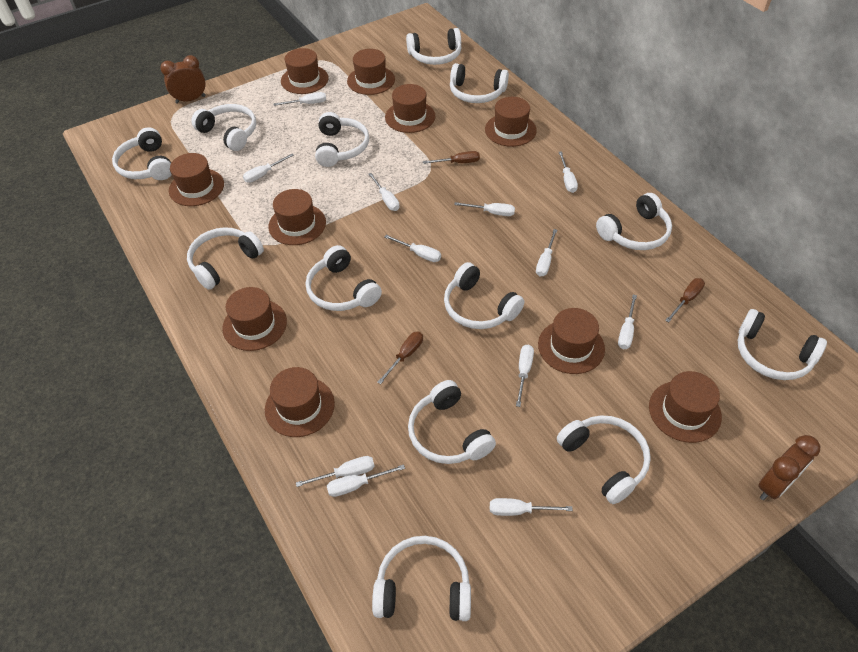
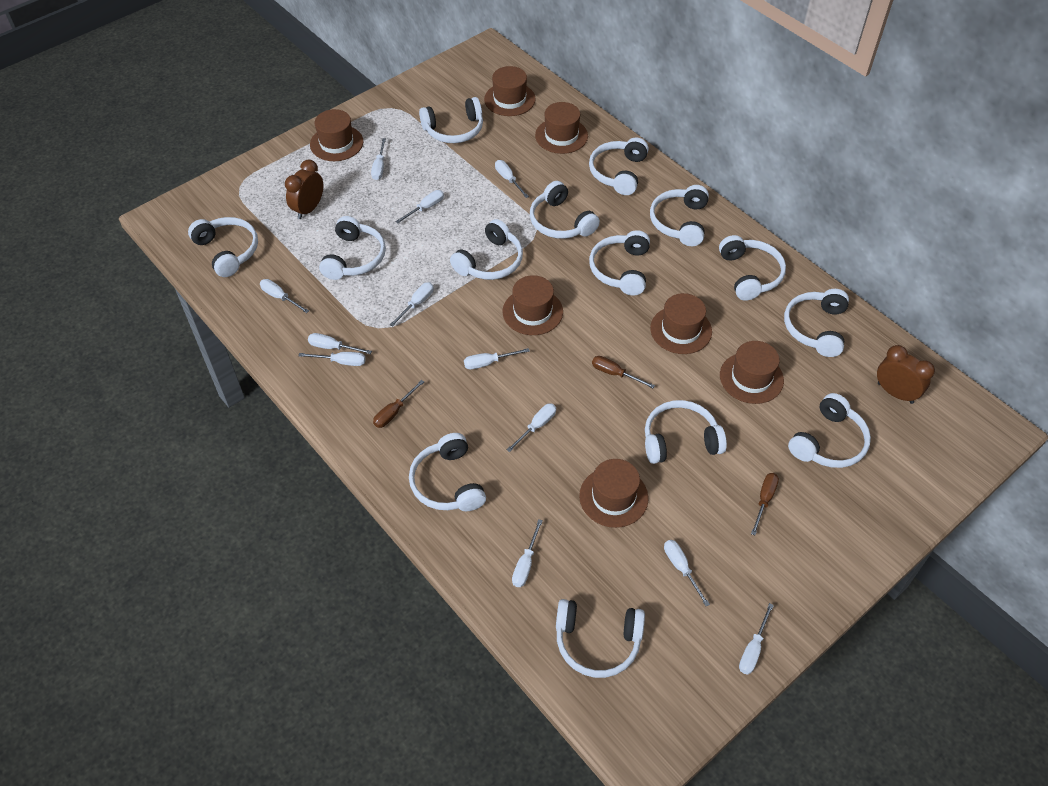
brown hat: [169,153,224,206] [222,287,287,351] [265,367,335,437] [268,189,326,245] [281,48,329,94] [347,49,395,95] [385,84,436,133] [485,97,537,147] [538,308,605,374] [649,371,722,443] = 10 -> [310,109,363,161] [484,66,536,116] [503,275,563,335] [535,102,588,154] [579,459,648,528] [650,293,712,354] [720,341,784,404] = 7
white headphones: [112,127,172,180] [187,227,264,290] [191,104,256,151] [306,245,382,311] [315,112,369,167] [372,536,471,621] [406,28,461,65] [408,380,496,464] [444,262,524,329] [450,63,509,103] [557,415,651,504] [596,193,672,250] [738,309,827,380] = 13 -> [188,217,258,277] [319,216,386,280] [409,433,486,511] [419,97,483,143] [450,219,523,280] [530,181,600,239] [556,599,645,678] [589,137,649,195] [589,230,650,295] [645,400,727,464] [650,185,709,246] [719,235,786,301] [784,289,849,357] [788,393,871,468] = 14

